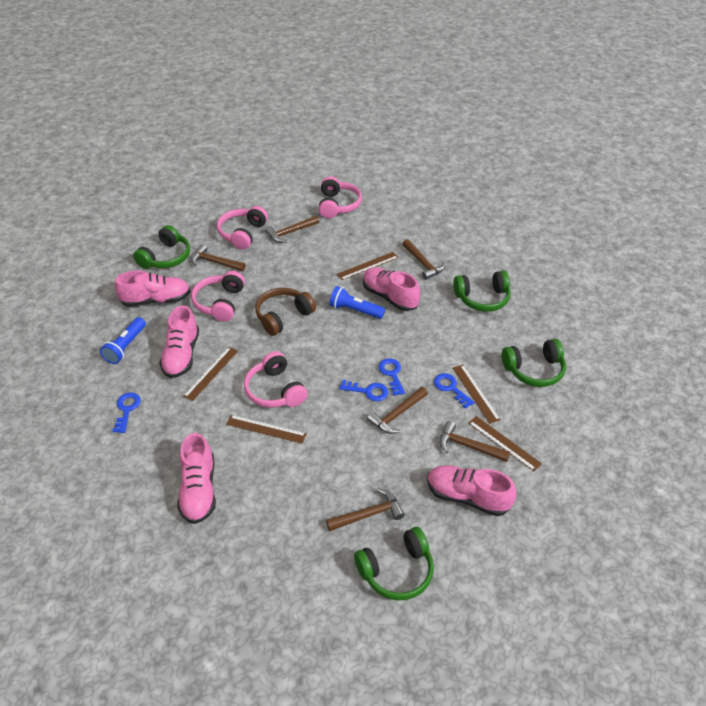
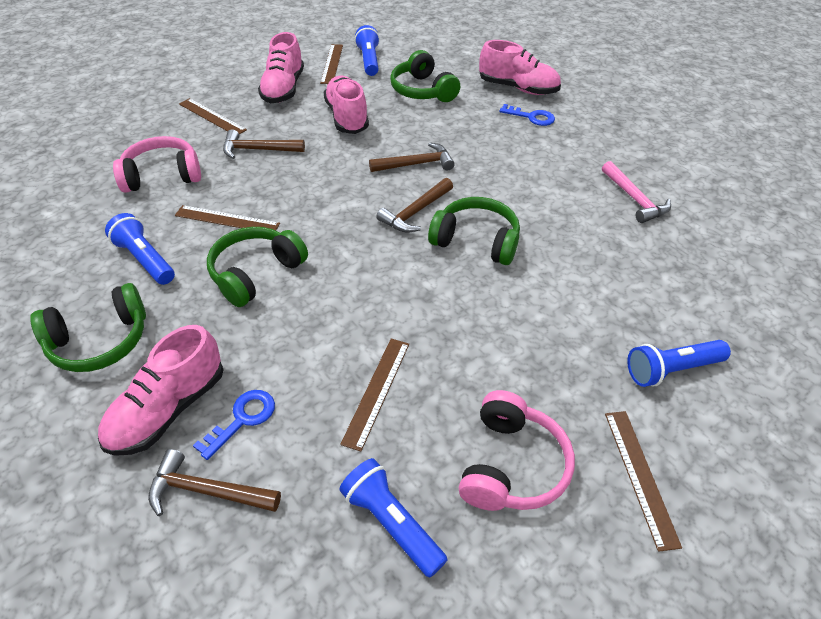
blue flashlight: [100,317,146,364] [329,286,385,319] = 2 -> [105,213,175,285] [339,458,448,578] [355,25,380,76] [627,340,731,387] = 4
blue key: [113,392,141,433] [339,380,388,401] [378,358,405,396] [434,373,475,409] = 4 -> [193,390,275,460] [499,104,555,126] = 2
brown hammer: [191,244,246,271] [265,216,319,243] [326,488,405,531] [367,387,428,434] [403,239,445,280] [440,421,510,462] = 6 -> [148,449,281,516] [223,129,305,159] [369,142,455,172] [376,178,453,233] = 4
brown headphones: [255,288,316,336] = 1 -> none = 0
pink hammer: none = 0 -> [602,161,671,223] = 1
pink headphones: [191,271,245,322] [217,206,268,250] [244,351,308,408] [319,176,362,219] = 4 -> [113,136,201,193] [459,390,575,511] = 2
pink shoe: [115,270,190,307] [159,305,199,378] [177,433,216,524] [363,267,420,311] [427,465,516,516] = 5 -> [98,325,224,456] [258,32,304,103] [323,76,369,134] [479,40,561,95] = 4

